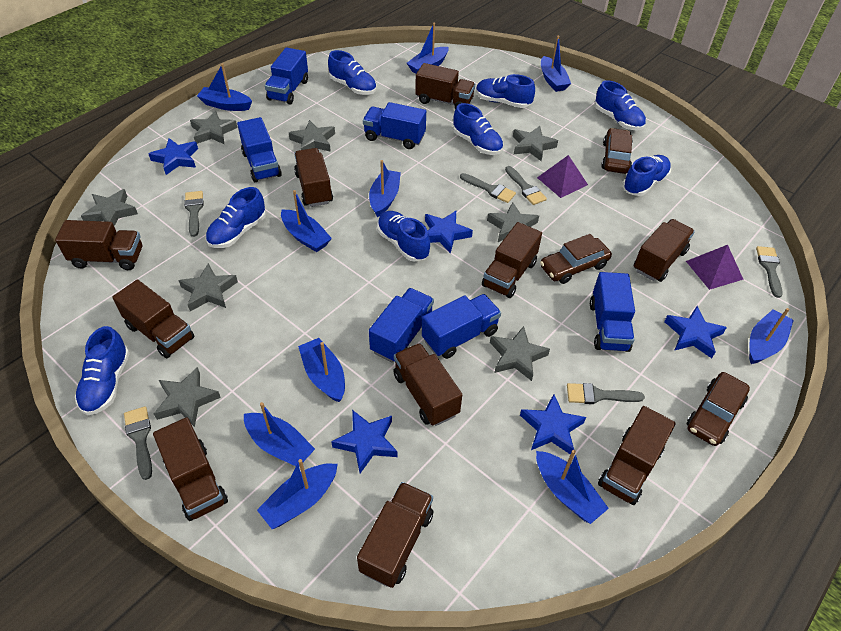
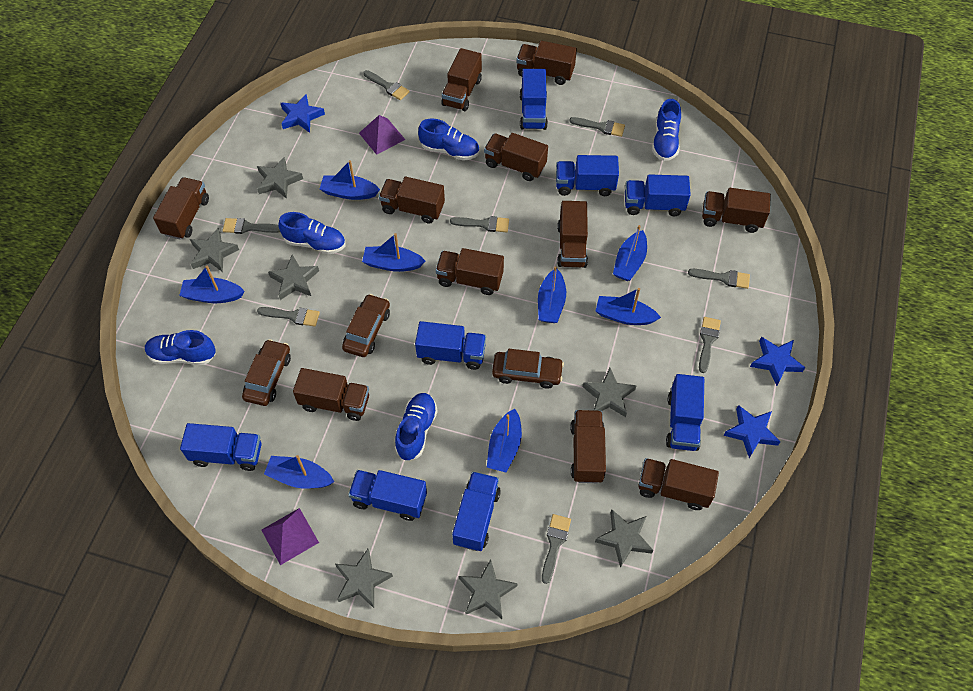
blue boat: [197,63,252,111] [244,402,315,466] [257,459,338,529] [281,190,332,252] [298,338,345,402] [369,160,401,218] [407,23,449,74] [536,450,609,524] [541,35,571,92] [749,308,794,364] = 10 -> [179,266,245,303] [264,455,334,488] [320,160,380,200] [362,233,425,272] [487,409,522,473] [538,266,566,323] [596,288,661,325] [613,225,647,281] = 8
blue shoe: [75,326,130,415] [206,187,266,248] [328,50,377,95] [377,211,430,261] [453,103,503,155] [476,74,535,108] [595,80,646,131] [623,155,671,196] = 8 -> [145,330,216,365] [278,212,345,254] [395,393,438,461] [418,119,479,161] [652,99,681,161] = 5
blue star: [148,138,198,175] [331,410,398,473] [425,211,473,254] [520,394,586,454] [664,306,727,358] = 5 -> [281,94,325,133] [723,405,781,458] [750,337,805,386] = 3
blue truck: [237,117,282,182] [265,47,308,104] [363,102,426,149] [369,288,434,363] [422,294,501,359] [590,272,635,352] = 6 -> [180,423,262,471] [348,470,427,521] [415,321,486,370] [452,472,501,551] [520,69,548,130] [556,155,619,196] [625,174,691,216] [666,374,704,451] = 8
brown truck: [55,220,142,270] [112,279,194,358] [153,417,228,521] [294,148,333,207] [357,482,433,588] [393,343,462,426] [415,63,475,109] [482,222,542,298] [598,406,676,505] [634,219,695,282] = 10 -> [153,177,209,240] [293,368,369,421] [379,177,445,224] [436,248,504,295] [441,48,482,111] [484,133,548,181] [516,41,577,85] [557,201,588,268] [570,410,606,483] [638,458,719,510] [702,188,771,233] = 11
grey brush: [124,406,152,480] [184,191,203,237] [460,173,516,203] [505,166,547,205] [567,383,645,404] [756,246,783,298] = 6 -> [222,218,280,234] [257,307,320,327] [363,70,410,100] [450,216,509,232] [542,514,571,584] [569,117,625,137] [688,269,750,289] [699,317,721,373] = 8
grey star: [81,189,138,226] [154,367,221,427] [178,263,238,311] [190,111,238,144] [289,120,335,152] [487,202,539,242] [490,326,550,381] [513,126,558,161] = 8 -> [190,228,239,272] [257,157,303,199] [268,255,319,300] [335,549,393,608] [459,559,518,619] [583,368,637,417] [595,509,653,568] = 7

